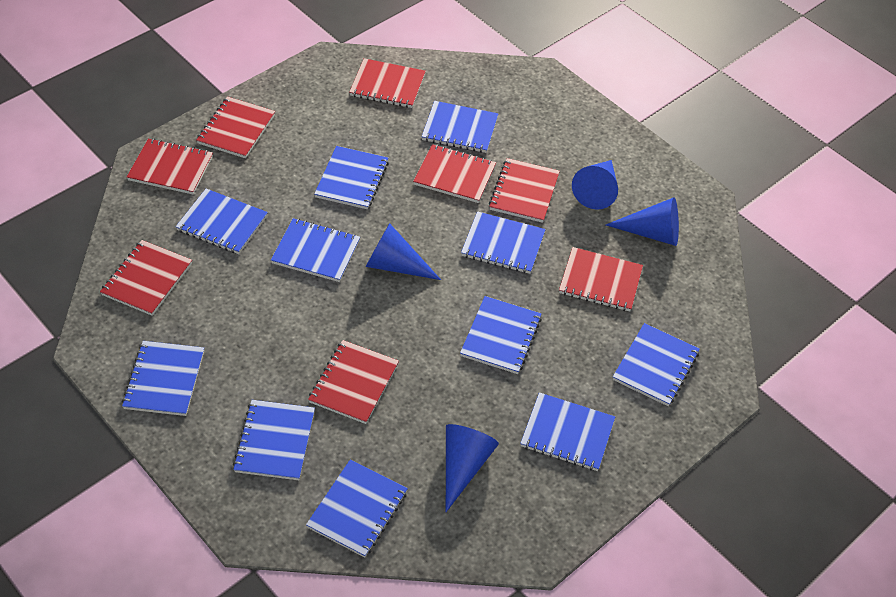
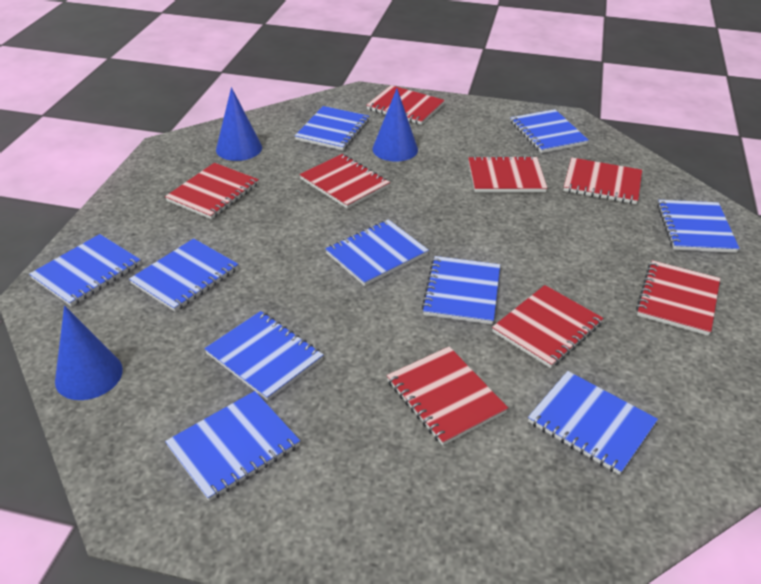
blue cone: [366,223,441,280] [446,424,499,512] [572,160,618,210] [606,197,679,246] = 4 -> [55,306,123,400] [216,87,262,161] [372,89,418,162] = 3
blue notebook: [122,341,204,416] [176,189,268,254] [233,400,315,480] [271,218,360,282] [306,459,408,558] [314,146,389,209] [421,101,498,153] [460,296,542,374] [461,211,546,274] [520,392,615,471] [613,323,700,406] = 11 -> [29,234,141,307] [129,238,238,312] [165,391,300,501] [204,311,323,401] [295,106,369,151] [325,219,429,286] [422,256,500,324] [510,109,589,153] [528,371,658,475] [657,200,740,253] = 10

